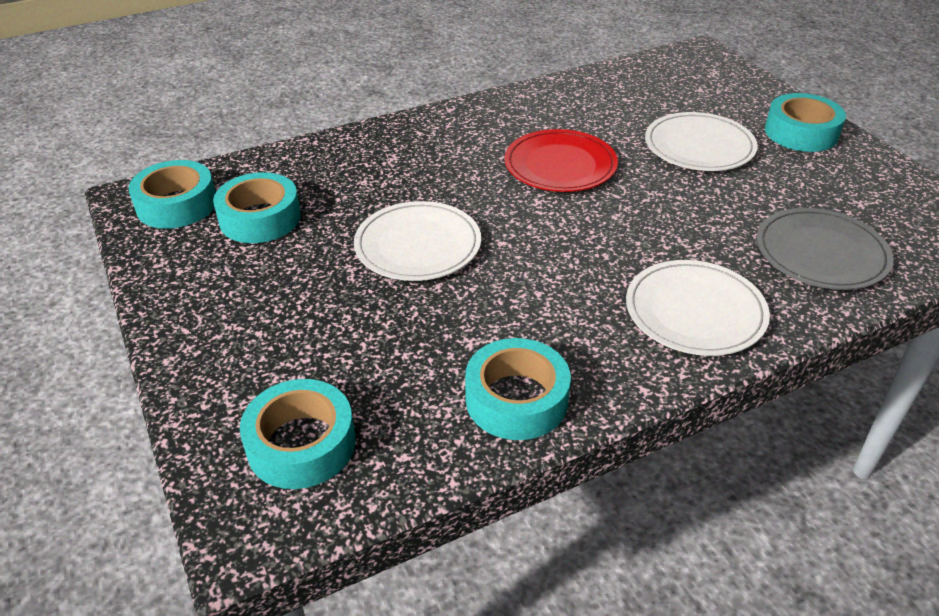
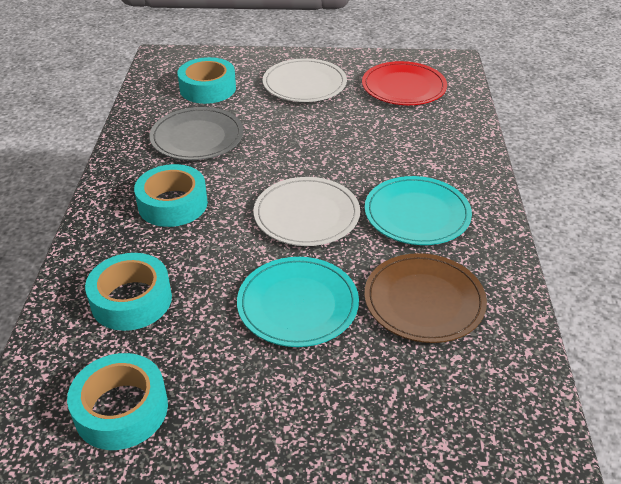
brown plate: none = 0 -> [365,253,487,343] = 1
turquoise plate: none = 0 -> [237,257,359,347] [365,176,472,245] = 2
turquoise tape: [128,160,216,229] [213,172,301,243] [240,379,356,489] [465,338,571,440] [765,93,846,152] = 5 -> [67,353,168,450] [85,253,172,331] [134,164,208,227] [177,57,236,104] = 4
white plate: [354,201,481,281] [626,260,770,356] [645,112,758,171] = 3 -> [254,177,360,246] [263,58,347,102] = 2

